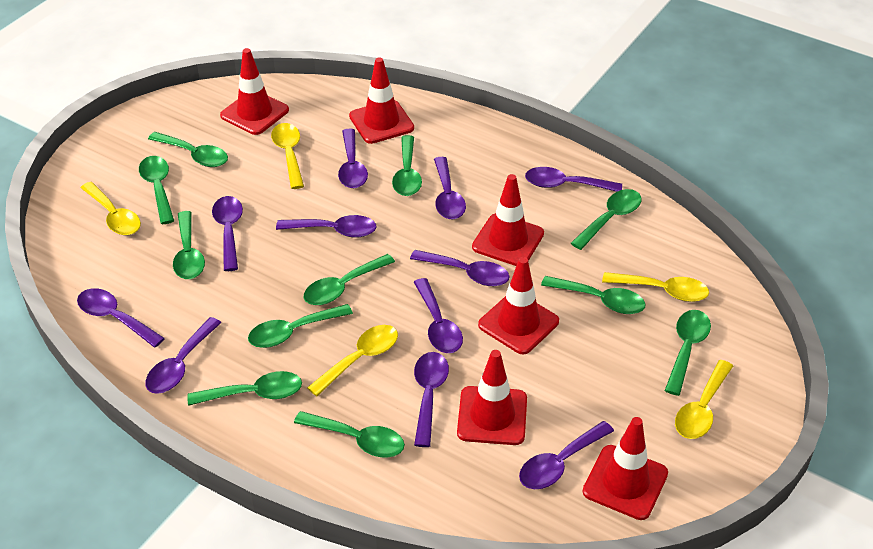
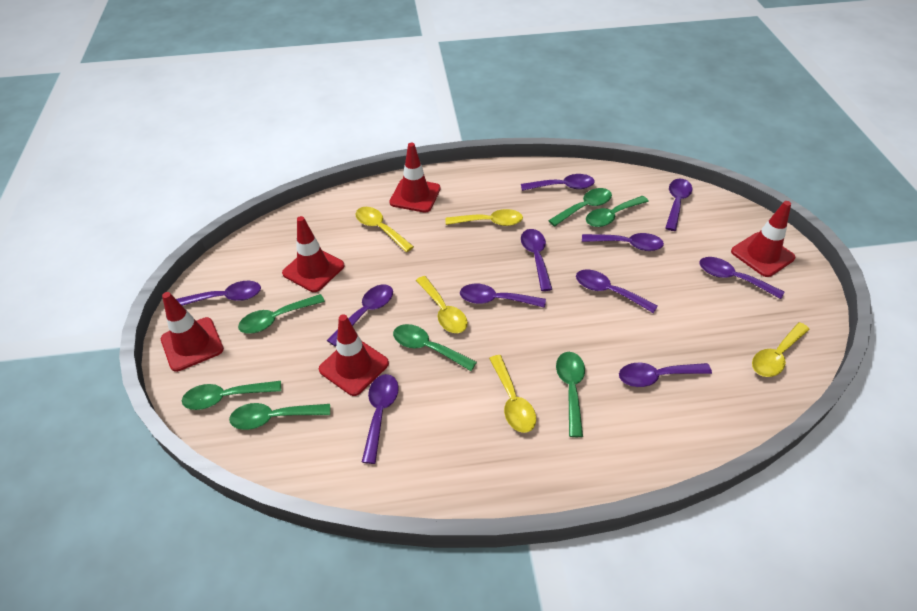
green spoon: [139,156,174,224] [148,132,228,167] [173,211,205,279] [187,371,302,406] [248,304,353,348] [294,411,405,458] [304,254,395,305] [392,135,422,196] [541,276,646,314] [571,189,642,250] [665,310,711,396] = 11 -> [182,381,281,410] [229,403,330,430] [238,294,325,334] [393,324,477,371] [548,188,612,226] [556,352,585,437] [586,196,649,227] = 7
red traffic cone: [220,48,289,135] [349,57,414,144] [457,350,527,445] [472,174,544,266] [478,257,559,355] [583,417,668,520] = 6 -> [161,292,224,372] [282,216,345,292] [319,314,389,396] [389,143,441,213] [731,201,795,277] = 5

